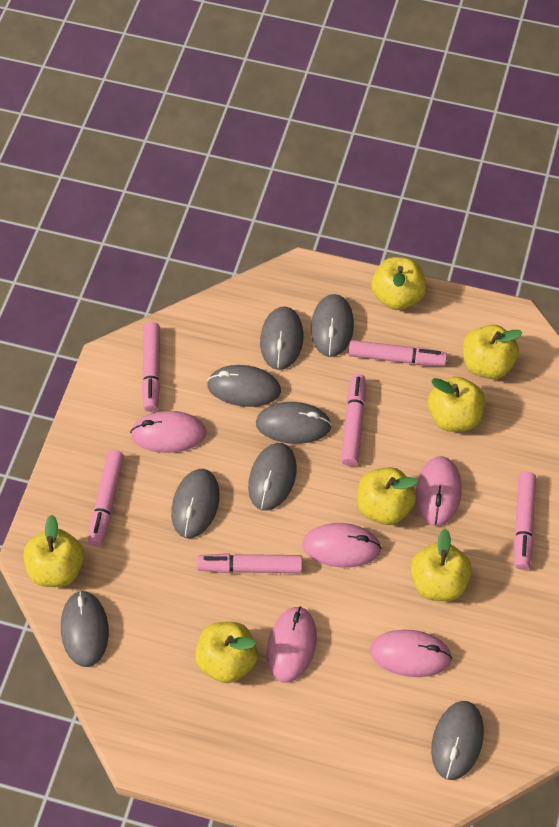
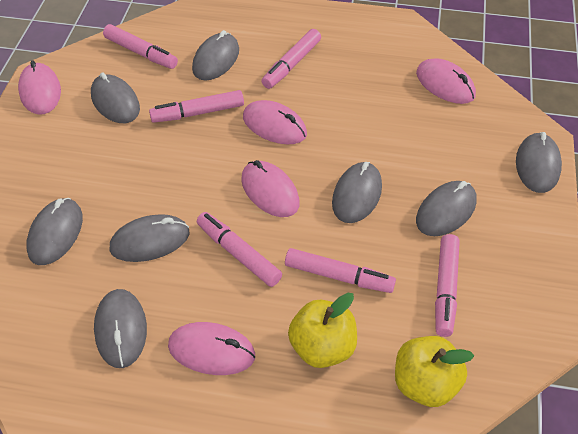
yellow apple: [23,515,84,587] [195,622,258,683] [357,467,418,525] [371,257,426,310] [411,529,472,601] [428,376,485,432] [463,325,522,379] = 7 -> [288,293,357,368] [395,336,474,407] = 2

